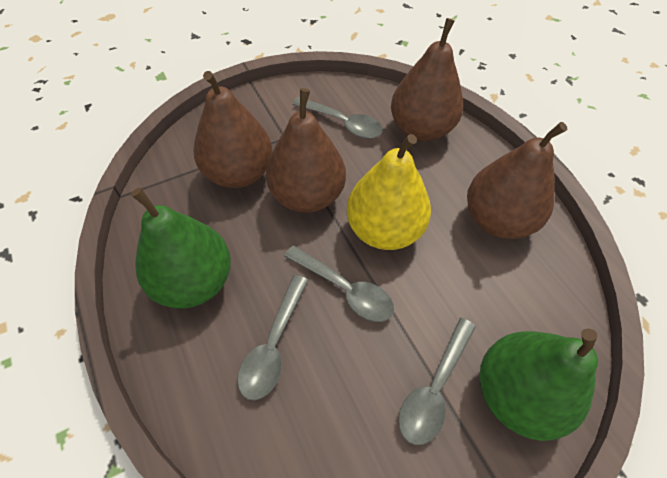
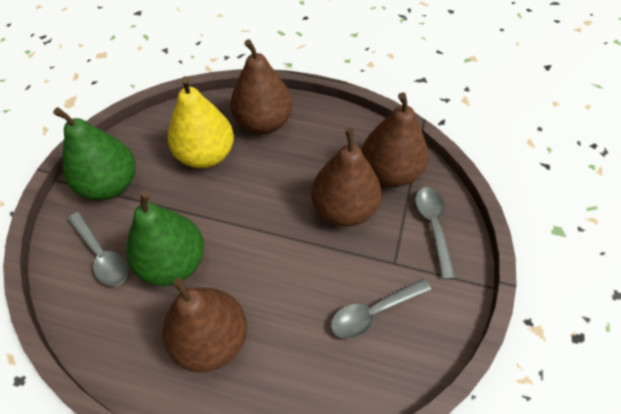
grey spoon: [237,275,308,400] [284,245,394,322] [292,97,383,138] [398,318,476,445] = 4 -> [68,212,128,286] [331,279,431,339] [415,187,455,280] = 3

